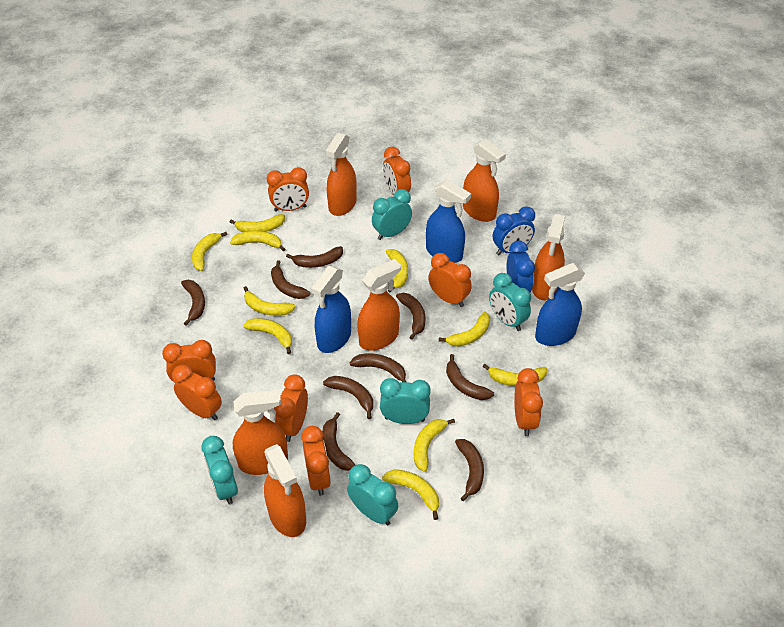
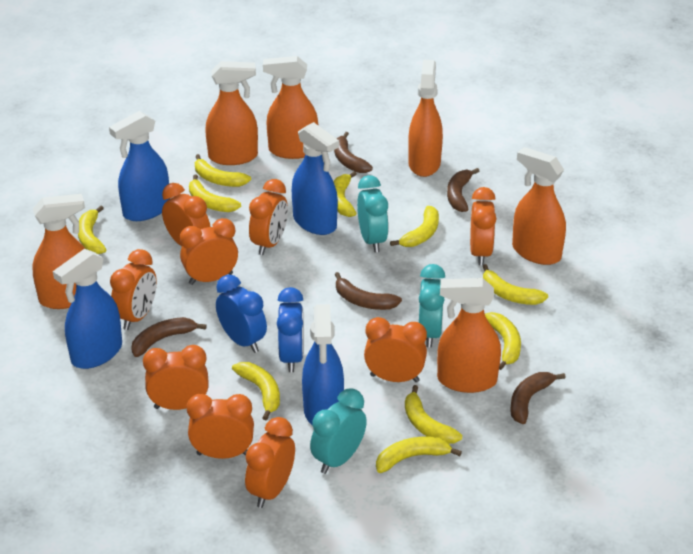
blue spray bottle: [311,266,351,353] [426,180,471,263] [535,263,585,346] = 3 -> [53,249,122,369] [109,111,170,221] [292,122,339,235] [302,304,344,425] = 4
brown banana: [181,280,205,326] [271,260,310,299] [286,246,343,268] [322,412,355,471] [323,376,373,419] [350,354,406,382] [396,293,425,340] [446,354,494,400] [455,439,484,501] = 9 -> [131,317,207,357] [334,132,373,173] [335,272,402,310] [447,168,479,212] [510,372,566,424] = 5
orange clock: [162,340,216,382] [172,365,222,420] [267,167,309,212] [274,374,308,442] [301,426,331,496] [383,147,411,195] [428,253,472,307] [514,368,543,436] = 8 -> [110,249,157,330] [143,345,209,410] [162,183,210,246] [180,218,238,285] [187,394,254,459] [245,417,295,508] [249,179,288,255] [364,317,427,382] [470,187,496,265] = 9
turquoise clock: [201,436,238,504] [347,464,398,525] [372,189,412,240] [380,378,431,424] [489,273,531,331] = 5 -> [310,388,367,474] [357,175,389,252] [419,264,445,347] = 3

